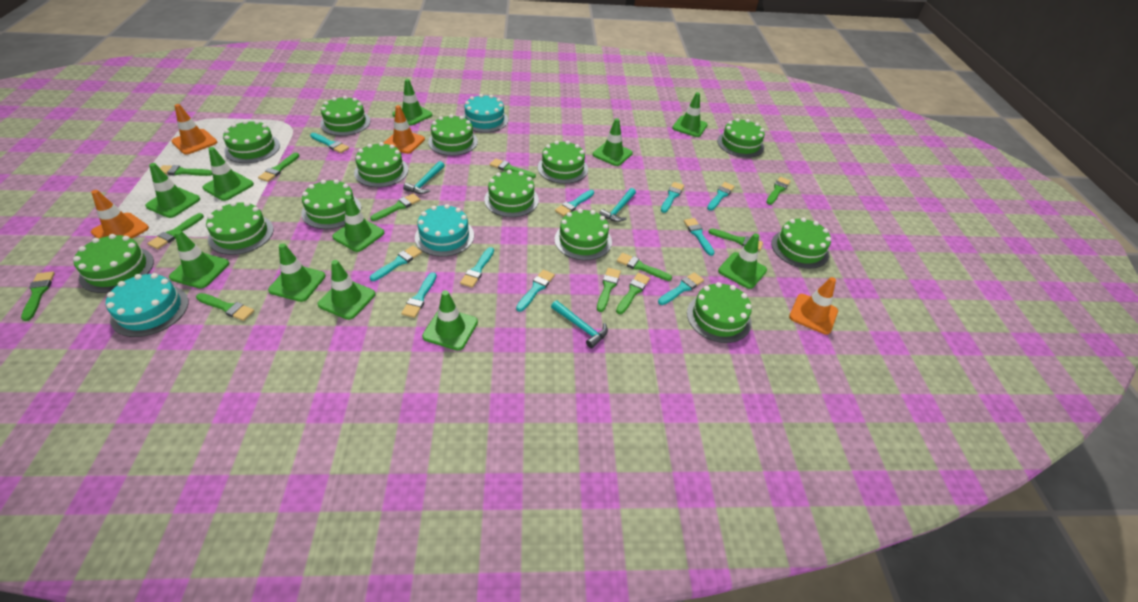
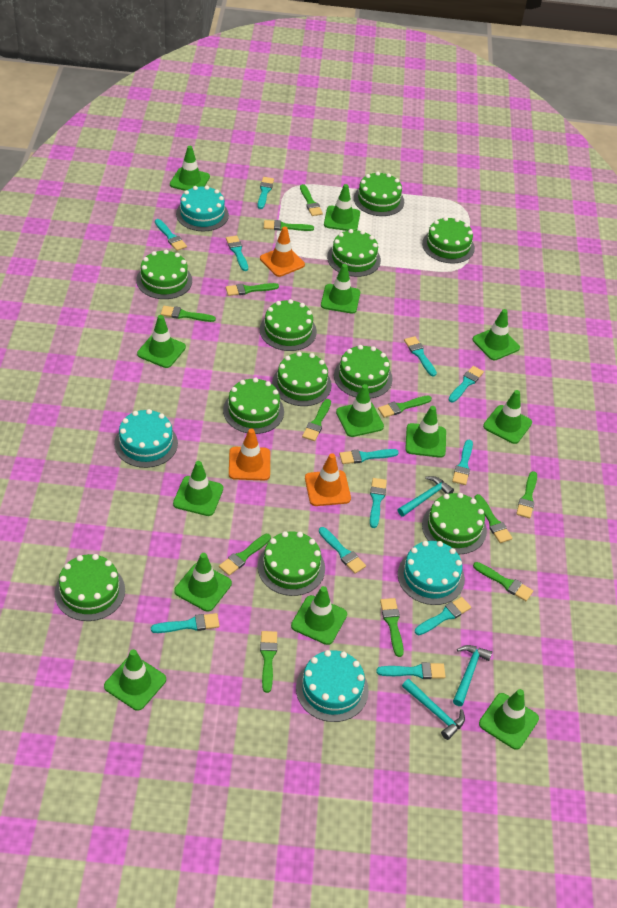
green cake: [73,234,154,293] [206,201,274,255] [223,120,280,163] [301,179,361,229] [320,96,370,136] [354,142,408,187] [428,114,478,156] [484,170,539,217] [538,141,588,184] [555,209,612,260] [687,282,752,343] [717,118,765,158] [771,218,831,269] = 13 -> [54,554,125,621] [136,250,192,299] [223,377,284,434] [258,531,325,596] [260,299,317,351] [272,352,332,406] [327,229,381,277] [334,345,393,399] [354,171,404,216] [422,217,475,263] [422,493,487,554] = 11
green traffic cone: [145,163,200,218] [169,230,229,289] [203,147,254,201] [268,243,326,302] [318,260,376,320] [332,196,384,252] [392,79,432,126] [422,290,478,351] [593,118,633,166] [672,92,708,137] [718,233,767,289] = 11 -> [104,649,166,711] [137,315,186,368] [170,146,210,191] [173,461,223,516] [174,553,232,612] [291,586,347,645] [321,264,360,314] [324,184,360,231] [336,384,384,437] [405,406,446,458] [473,309,520,360] [479,689,539,750] [483,390,532,444] = 13
orange traffic cone: [91,190,149,238] [171,104,217,155] [384,105,425,154] [789,277,838,335] = 4 -> [229,428,270,480] [260,226,305,277] [305,453,351,506] = 3
turquoise brush: [310,133,349,153] [370,246,422,281] [401,272,437,318] [460,247,494,288] [516,269,555,312] [555,190,594,217] [658,272,704,305] [661,182,684,213] [684,218,715,256] [707,182,735,211] = 10 -> [151,613,220,633] [155,219,187,251] [226,236,248,271] [258,177,274,209] [319,527,366,574] [339,449,399,464] [370,478,387,528] [376,662,446,679] [404,336,437,377] [415,597,471,635] [449,366,484,402] [452,440,473,485] = 12
turquoise cake: [106,273,189,337] [415,204,474,257] [463,94,508,133] = 3 -> [114,409,178,468] [176,186,229,231] [296,650,369,722] [398,541,465,605] = 4

